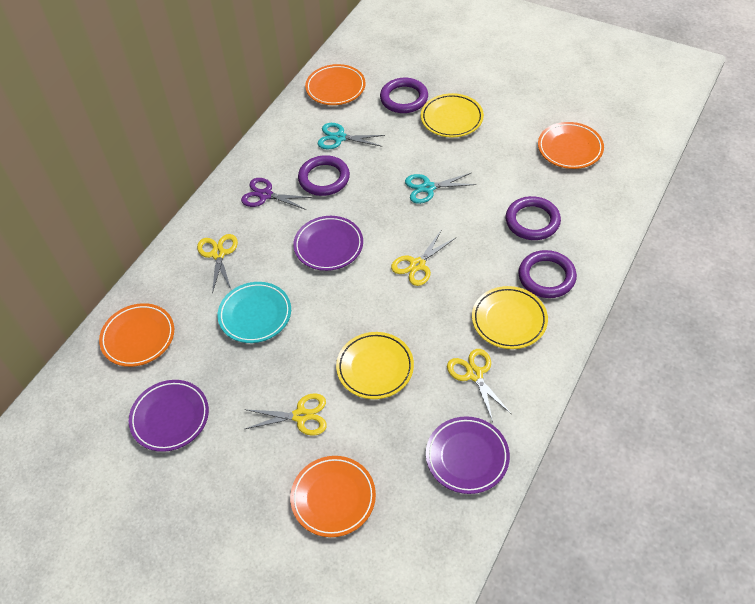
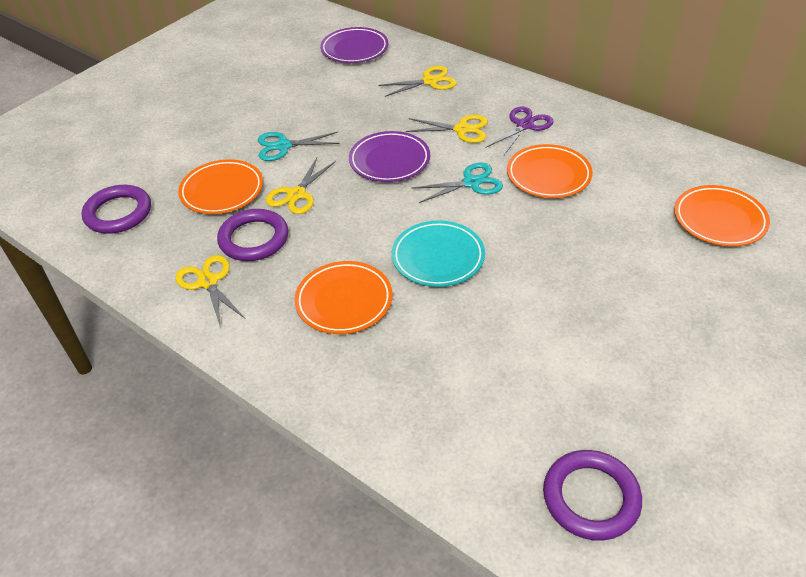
purple plate: [129,380,209,452] [293,216,363,271] [426,416,510,494] = 3 -> [320,27,388,63] [349,131,430,182] = 2
purple ring: [298,155,350,196] [380,78,428,113] [505,196,561,240] [518,250,577,298] = 4 -> [81,185,151,234] [217,209,288,261] [543,450,642,541] = 3
yellow plate: [336,332,414,399] [421,93,484,137] [472,286,548,349] = 3 -> none = 0

